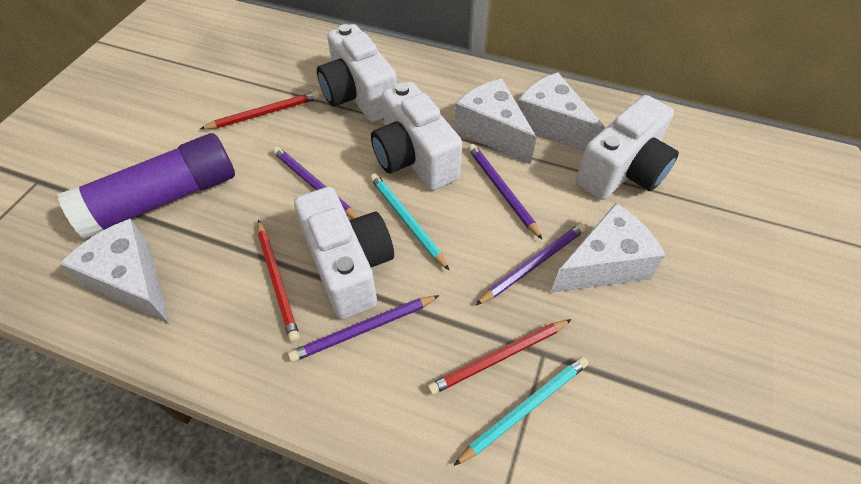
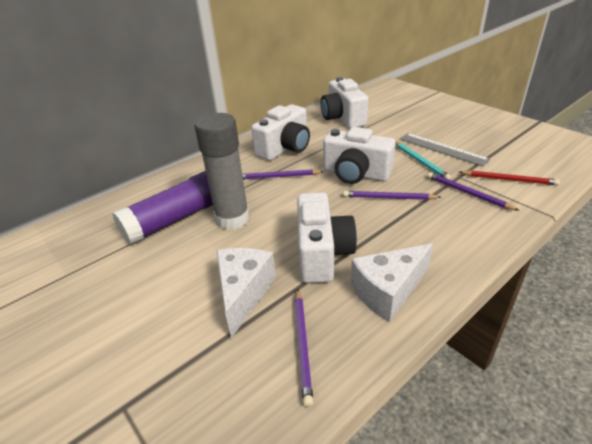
grey glue stick: none = 0 -> [195,113,250,230] = 1
grey ruler: none = 0 -> [400,133,490,166] = 1
red pencil: [200,91,320,129] [258,220,300,342] [428,319,572,395] = 3 -> [459,170,560,186] = 1
turquoise pencil: [370,173,449,270] [453,356,588,466] = 2 -> [395,141,451,180] = 1
white cheese: [60,219,169,324] [454,79,537,165] [518,73,605,151] [551,203,666,293] = 4 -> [216,248,276,338] [351,243,433,322] = 2

